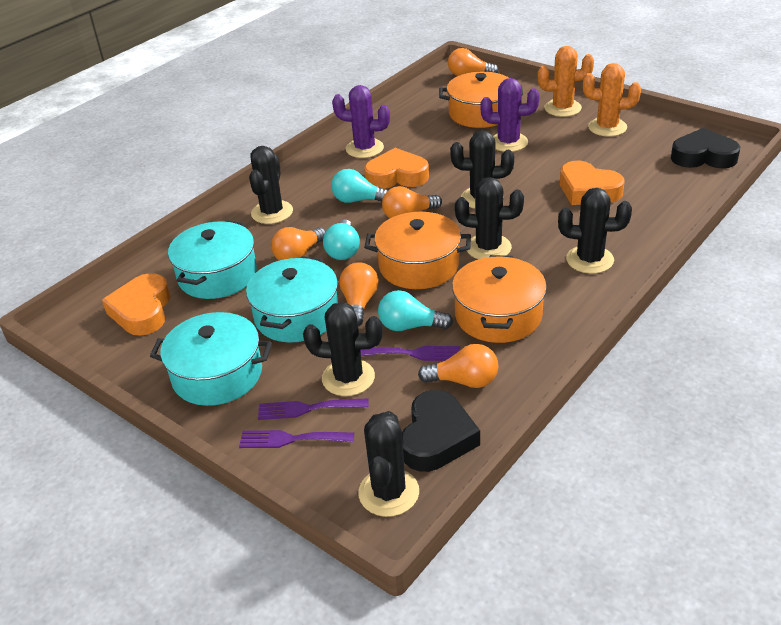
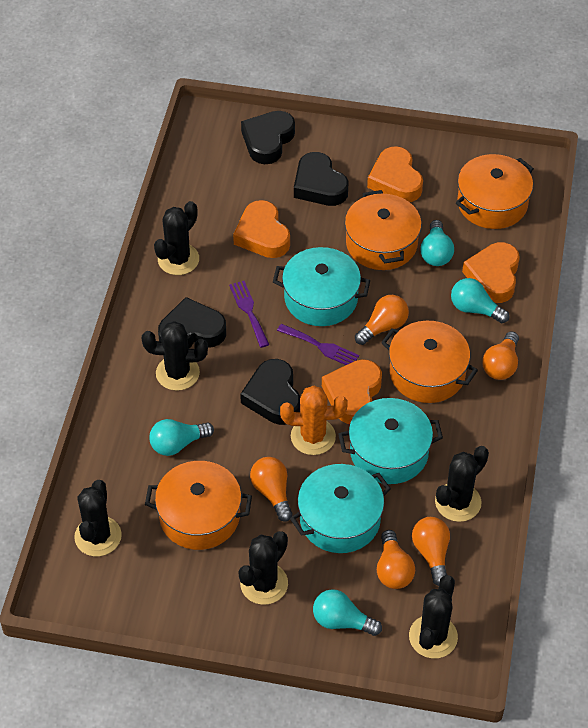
black heart: [402,390,480,472] [671,128,740,169] = 2 -> [158,297,226,349] [240,359,300,425] [241,111,295,164] [294,152,349,206] = 4
orange cactus: [537,46,594,117] [583,63,641,137] = 2 -> [280,386,348,455] = 1
orange heart: [102,273,170,336] [364,148,429,189] [560,161,625,205] = 3 -> [233,200,290,258] [322,359,382,424] [367,146,423,202] [462,242,520,303] = 4
orange pot: [364,212,471,289] [439,72,523,128] [452,255,547,343] = 3 -> [145,461,252,550] [345,190,422,270] [381,321,478,403] [456,154,534,229] = 4
purple cactus: [332,85,390,158] [480,78,539,152] = 2 -> none = 0
purple fork: [239,430,354,448] [258,398,369,420] [360,346,460,361] = 3 -> [229,281,269,348] [277,324,359,365] = 2
turquoise light bulb: [323,219,360,260] [331,169,388,203] [378,290,453,331] = 3 -> [149,419,214,456] [313,589,382,636] [420,220,454,266] [451,278,509,323] = 4

